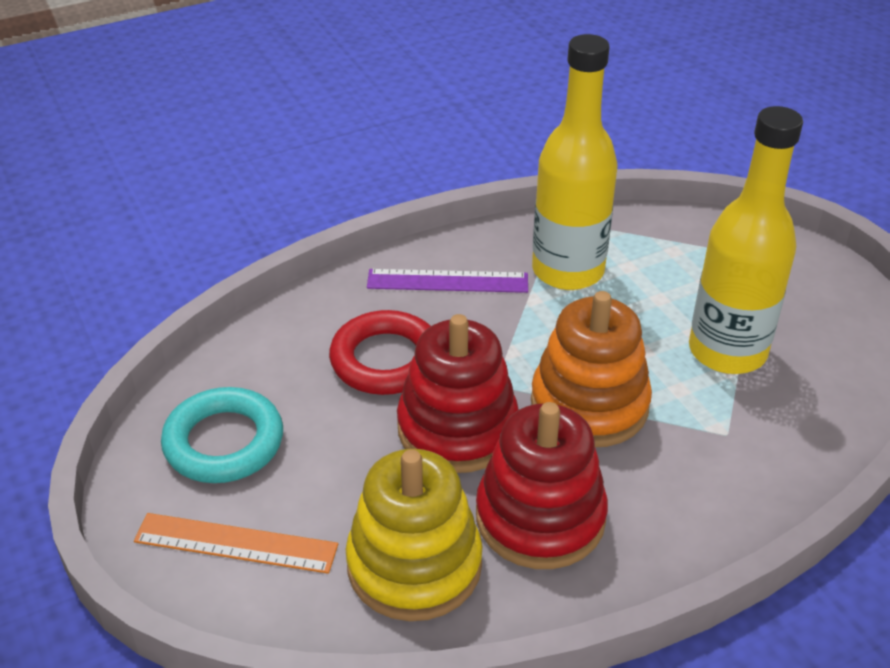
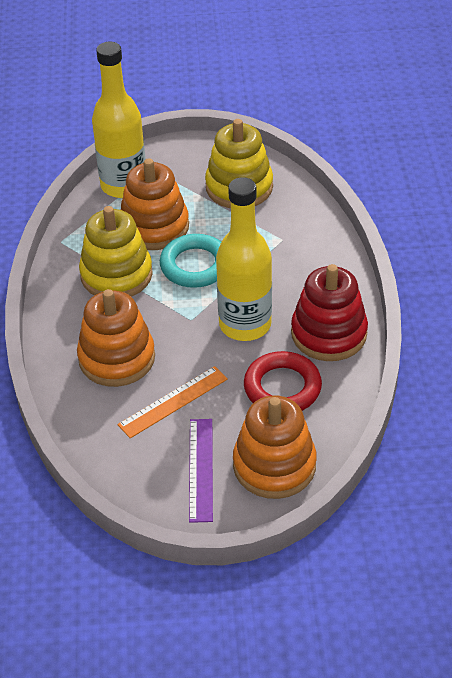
orange stacking toy: [531,291,652,447] = 1 -> [77,289,155,387] [121,158,189,250] [233,396,317,499] = 3
red stacking toy: [397,314,519,473] [476,402,608,569] = 2 -> [291,264,368,361] = 1
yellow stacking toy: [346,449,482,621] = 1 -> [79,206,153,297] [205,119,273,208] = 2

